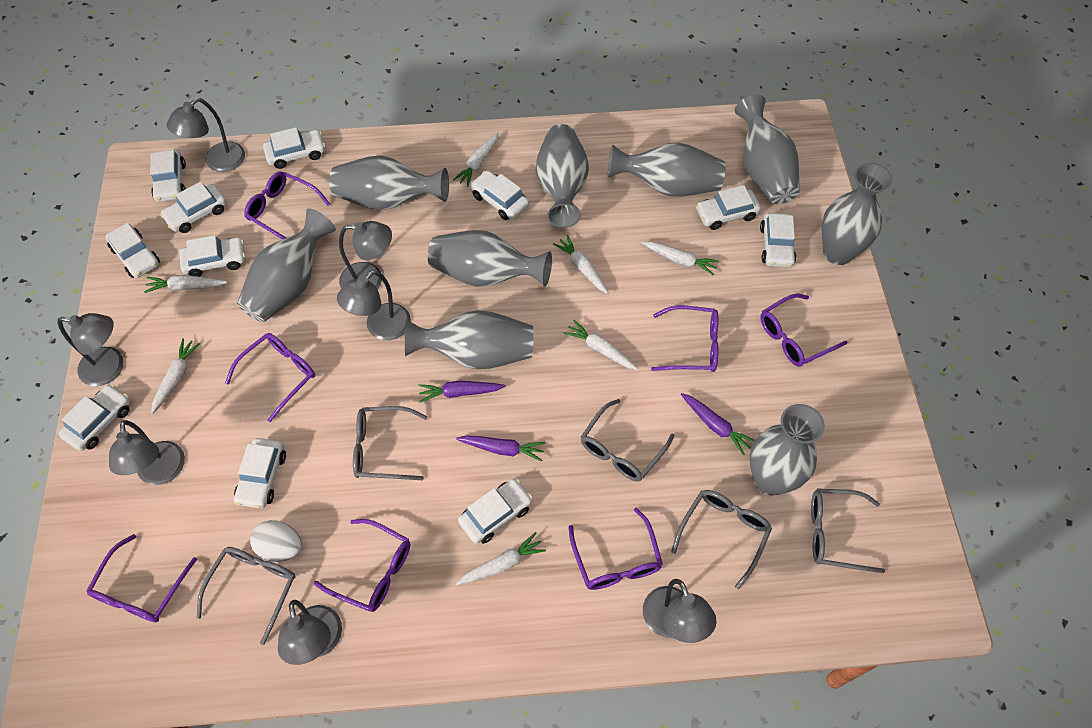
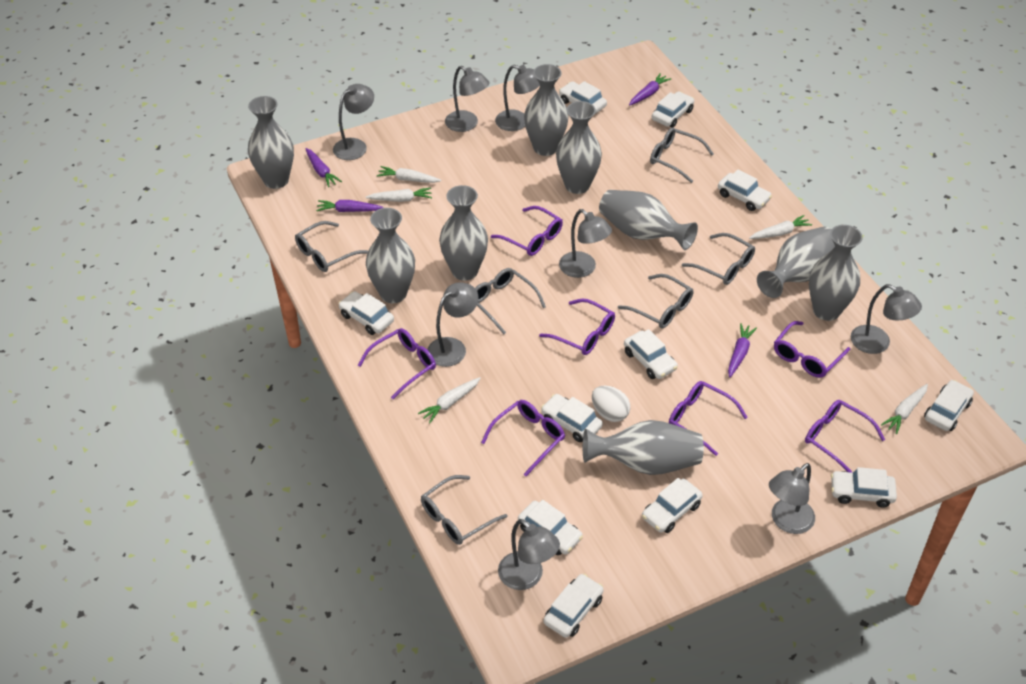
grey glasses: [197,547,296,645] [353,406,427,480] [581,399,675,481] [671,490,772,589] [811,489,885,573] = 5 -> [295,221,368,272] [421,475,507,545] [475,268,546,334] [618,274,693,328] [650,127,714,183] [682,233,755,285] = 6
grey lamp: [58,313,124,386] [109,420,185,485] [166,98,245,172] [278,600,342,665] [337,270,411,340] [339,221,392,289] [643,579,716,643] = 7 -> [333,84,374,160] [427,282,478,367] [445,66,489,132] [495,65,540,131] [498,519,560,590] [559,209,612,278] [769,463,815,534] [851,284,922,354] = 8
purple carrot: [419,381,506,403] [456,436,545,462] [681,393,754,456] = 3 -> [305,148,342,187] [316,200,384,212] [629,73,671,105] [728,323,757,378] = 4
white carrot: [144,275,228,293] [151,338,201,414] [453,132,499,187] [456,532,546,586] [553,235,609,294] [563,320,639,370] [641,241,719,275] = 7 -> [366,188,432,202] [377,166,441,183] [418,377,481,424] [749,215,812,239] [881,384,928,434] = 5

